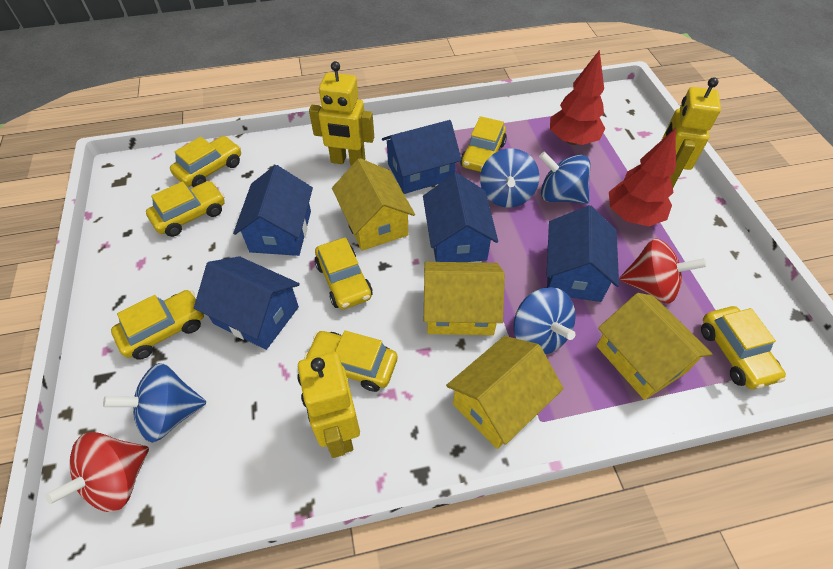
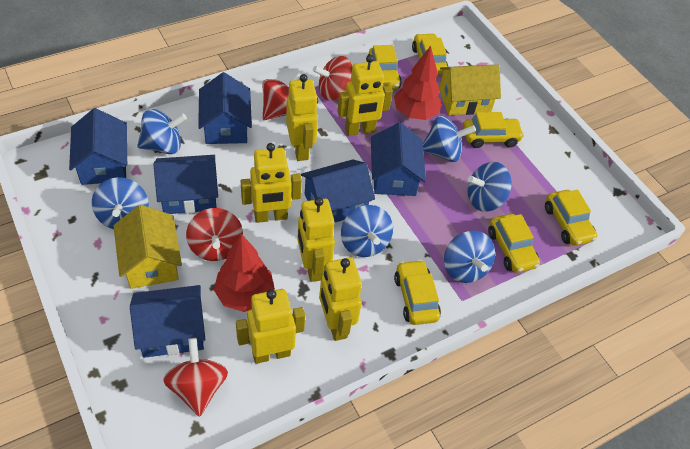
blue house: [194,256,300,350] [233,165,313,256] [382,120,462,194] [423,173,498,262] [546,205,619,302] = 5 -> [69,108,127,185] [130,285,205,358] [153,155,218,214] [198,72,252,144] [301,159,375,223] [371,122,426,196] = 6
blue spinning top: [103,363,207,443] [480,148,539,207] [513,287,576,354] [539,151,590,204] = 4 -> [92,177,149,229] [137,109,187,154] [341,205,393,257] [423,116,476,162] [444,231,495,283] [468,162,512,212] = 6
red spinning top: [45,432,149,512] [619,238,707,304] = 2 -> [163,338,228,417] [186,208,243,261] [263,72,301,120] [313,56,352,101] = 4
yellow car: [111,290,204,360] [146,181,225,237] [170,136,241,187] [304,331,397,392] [315,237,372,309] [460,116,507,172] [701,306,786,389] = 7 -> [368,45,402,89] [394,260,441,325] [412,33,448,75] [463,112,524,148] [488,214,540,273] [545,190,597,246] = 6
yellow house: [332,158,415,251] [424,262,505,335] [446,336,564,449] [596,293,712,400] = 4 -> [113,205,182,289] [439,65,501,115] = 2
yellow robot: [298,352,360,458] [309,61,374,166] [662,77,721,187] = 3 -> [236,289,305,364] [241,143,302,223] [286,74,318,161] [297,197,335,282] [319,257,362,341] [337,55,393,136] = 6

